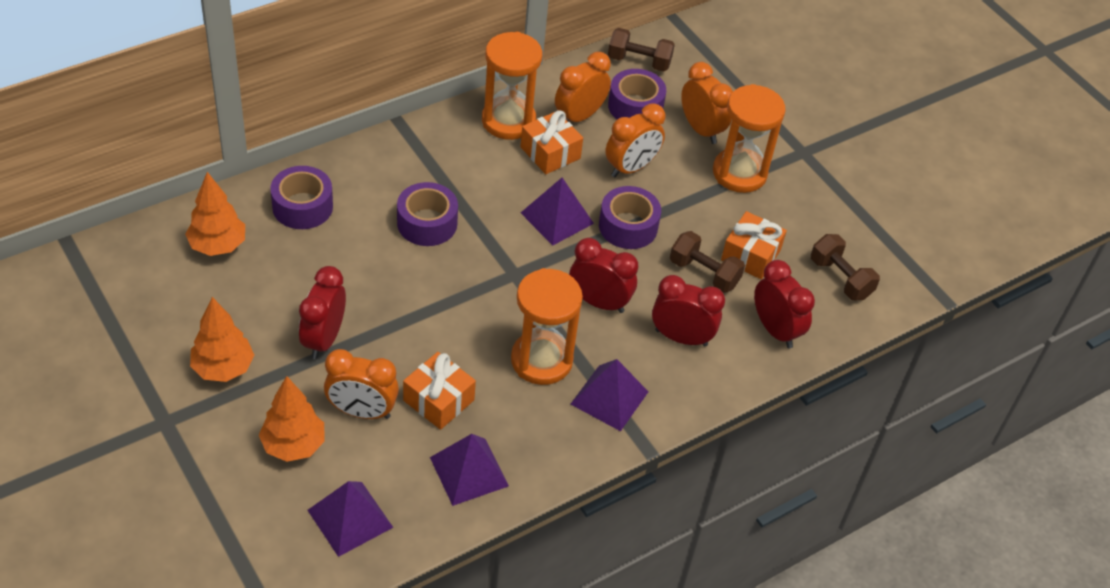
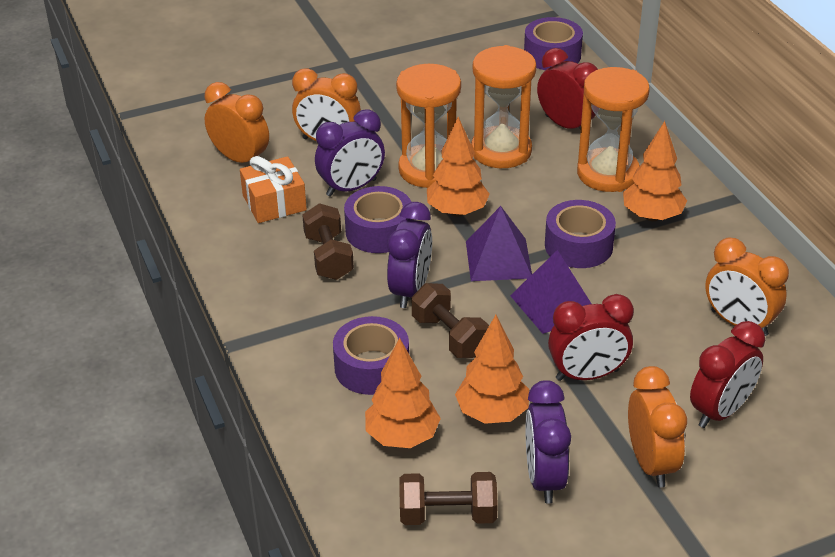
orange gift: [403,352,476,430] [520,110,583,174] [721,211,787,279] = 3 -> [240,156,307,223] = 1
orange tree: [185,172,245,256] [190,297,254,382] [259,376,325,462] = 3 -> [365,338,441,448] [427,117,490,217] [455,315,529,424] [623,121,687,221] = 4
purple clock: none = 0 -> [315,109,385,197] [387,202,432,308] [526,380,571,504] = 3
purple pyramid: [308,481,393,557] [430,434,509,506] [521,178,594,246] [571,359,649,431] = 4 -> [466,206,532,281] [510,250,592,334] = 2
red clock: [299,266,346,359] [569,238,638,313] [652,275,725,346] [754,260,815,348] = 4 -> [537,48,598,130] [548,294,634,381] [690,321,765,428] = 3

